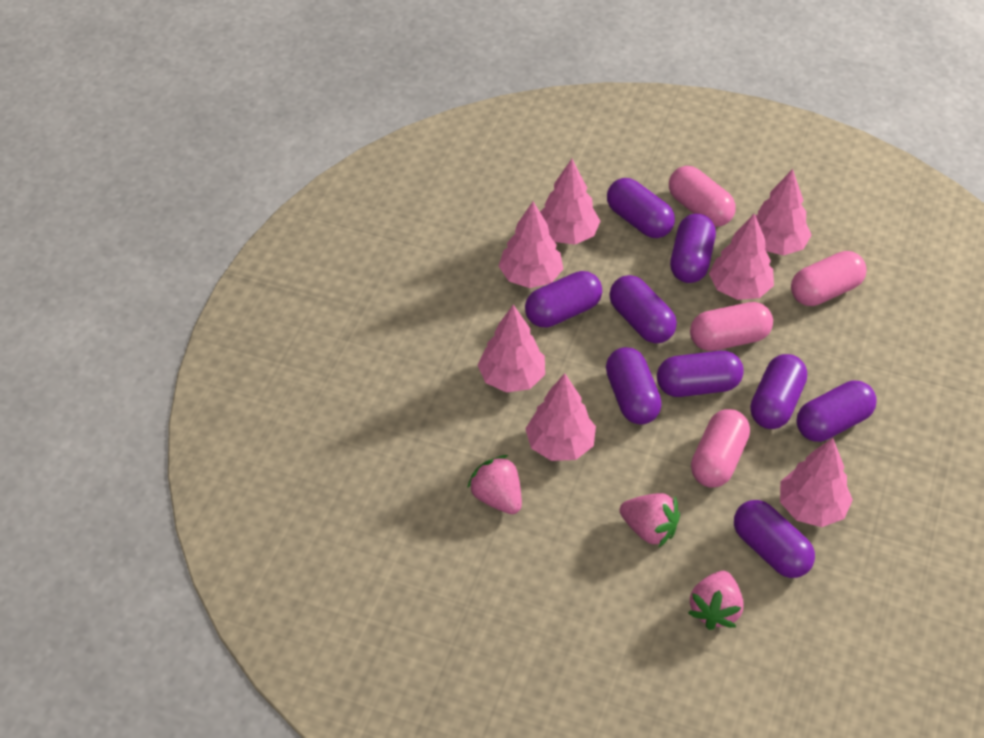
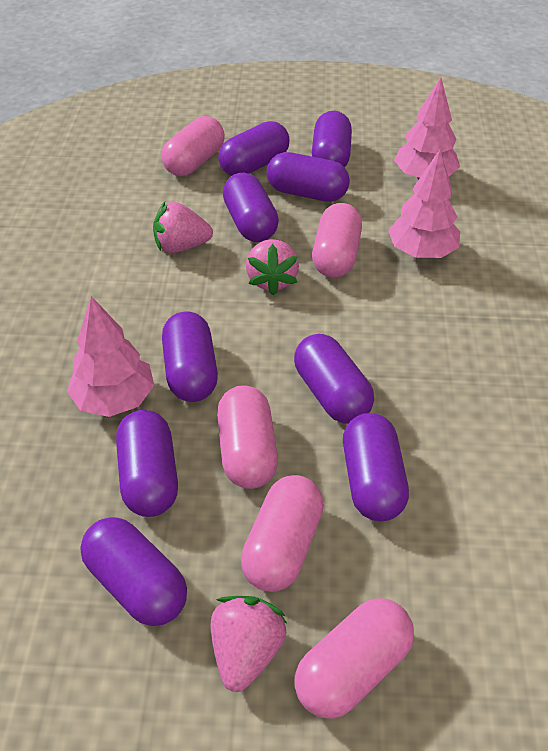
pink capsule: [669,166,735,227] [690,302,773,351] [691,409,750,488] [791,251,867,306] = 4 -> [161,116,225,176] [217,385,278,489] [241,475,324,592] [294,598,414,719] [312,203,362,277] = 5
pink tree: [478,305,545,393] [499,202,563,288] [525,373,596,461] [540,159,600,244] [709,214,774,300] [756,169,811,255] [780,438,853,527] = 7 -> [67,296,154,417] [388,150,460,258] [394,77,460,179] = 3

